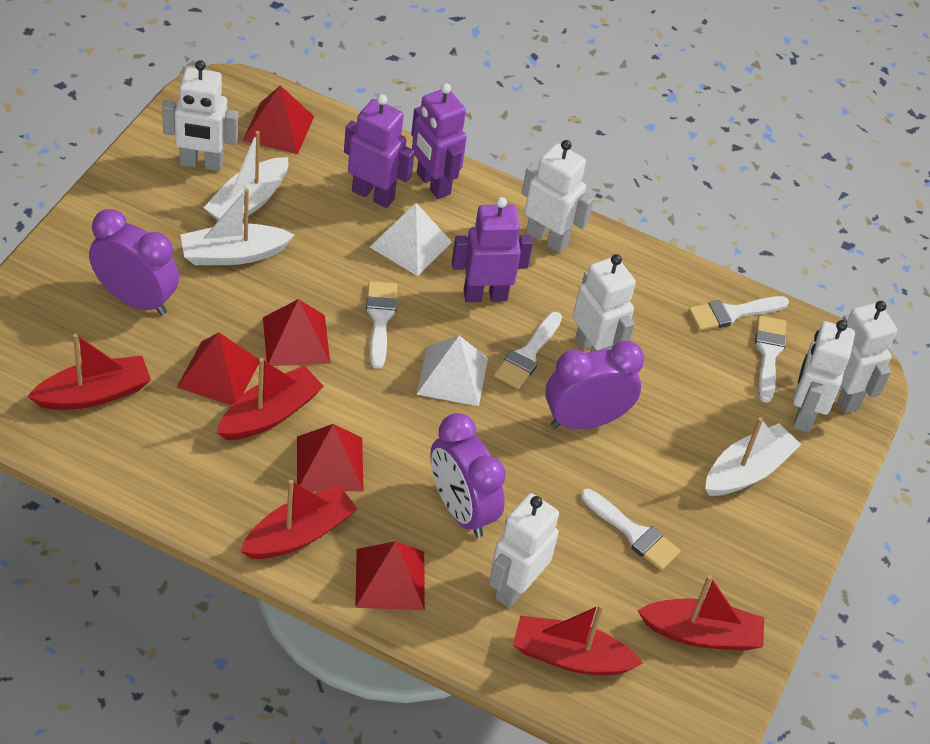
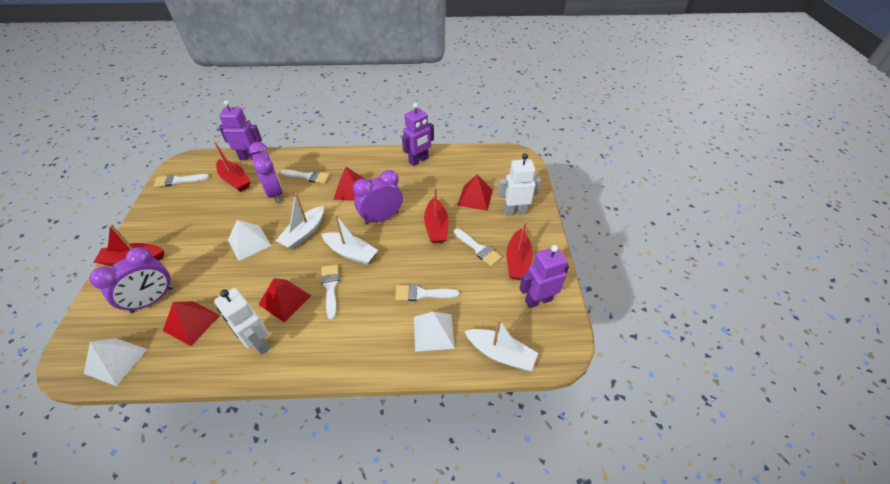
red boat: [27,333,151,410] [217,358,324,440] [240,480,358,559] [513,604,643,675] [638,575,764,651] = 5 -> [94,224,164,266] [214,141,251,192] [424,186,449,243] [507,220,533,280] = 4
red pyramid: [177,332,259,405] [243,85,314,154] [263,299,330,366] [297,424,364,491] [355,541,425,610] = 5 -> [163,301,220,346] [258,278,311,322] [333,167,365,201] [458,174,493,211] = 4
white pyramid: [370,203,452,276] [416,336,488,406] = 2 -> [84,338,147,386] [228,220,272,261] [414,312,455,352] = 3
white robot: [162,60,238,171] [489,493,559,608] [522,140,594,253] [573,254,636,352] [793,320,855,433] [838,301,897,413] = 6 -> [214,288,270,355] [498,153,541,216] = 2

